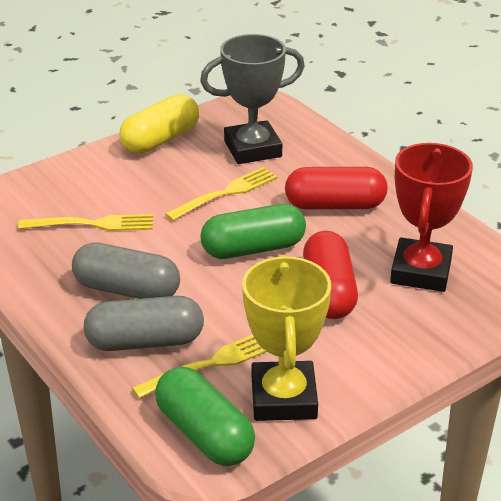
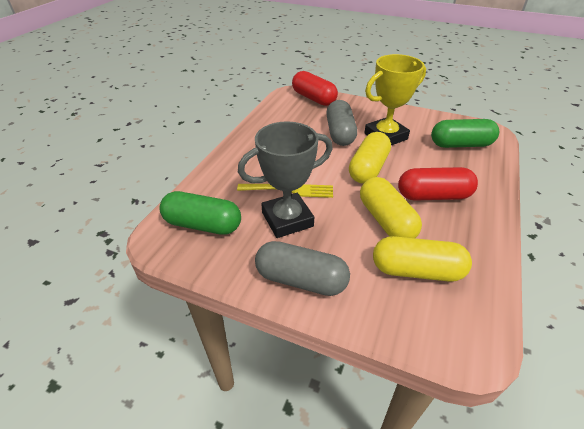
red trophy: [390,143,473,292] = 1 -> none = 0
yellow capsule: [119,94,199,154] = 1 -> [349,132,391,184] [360,177,422,238] [373,236,472,282] = 3
yellow fork: [18,214,153,231] [132,335,267,399] [165,167,277,221] = 3 -> [237,184,333,198] = 1

